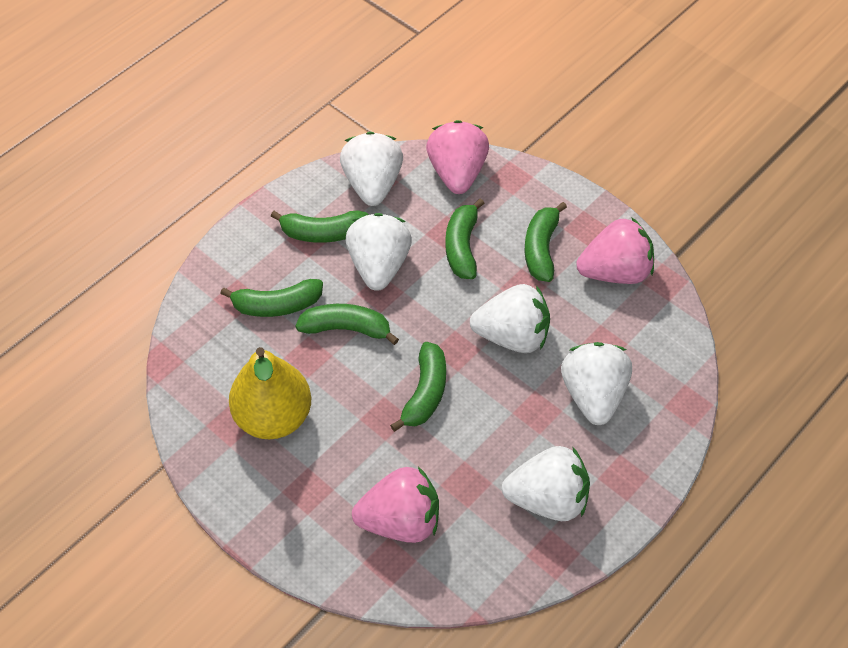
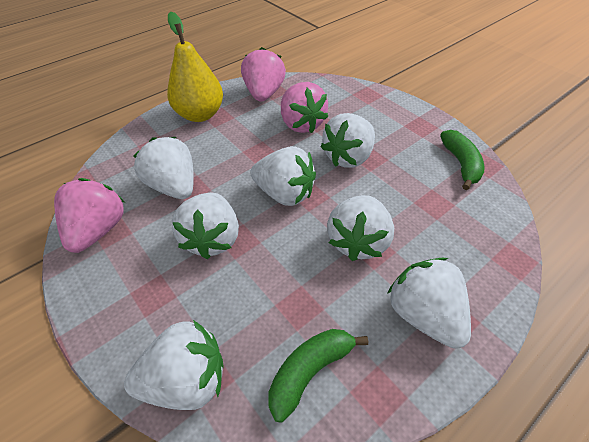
green banana: [220,279,323,317] [271,211,369,243] [296,304,399,345] [390,342,446,432] [445,198,485,279] [525,202,567,282] = 6 -> [268,329,368,423] [440,130,484,190] = 2
white strawberry: [340,132,403,206] [346,213,412,291] [470,284,550,353] [502,446,590,521] [561,342,632,425] = 5 -> [124,320,223,410] [133,137,194,199] [172,193,239,259] [250,146,316,206] [320,113,375,168] [327,195,394,261] [387,258,471,349] = 7

